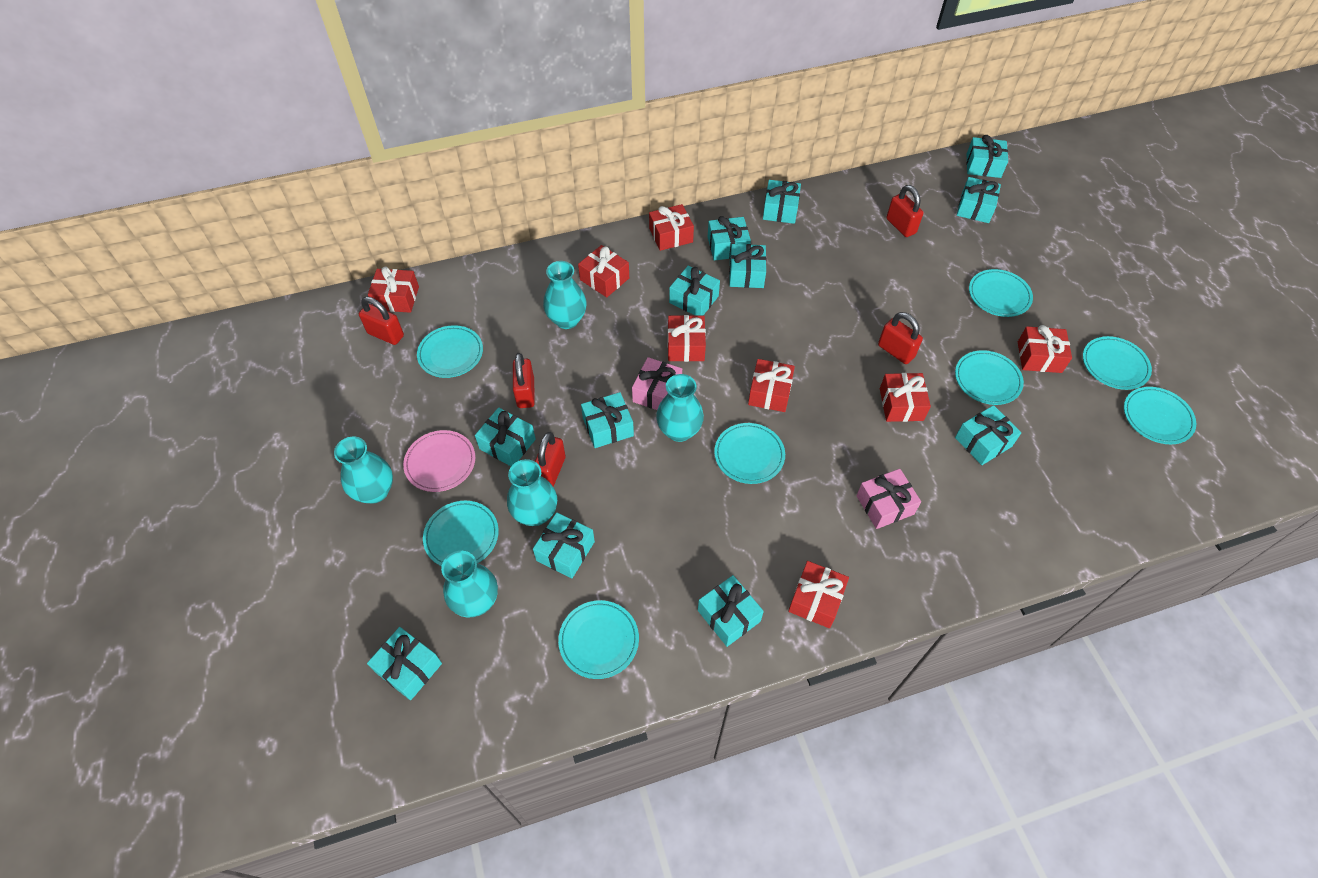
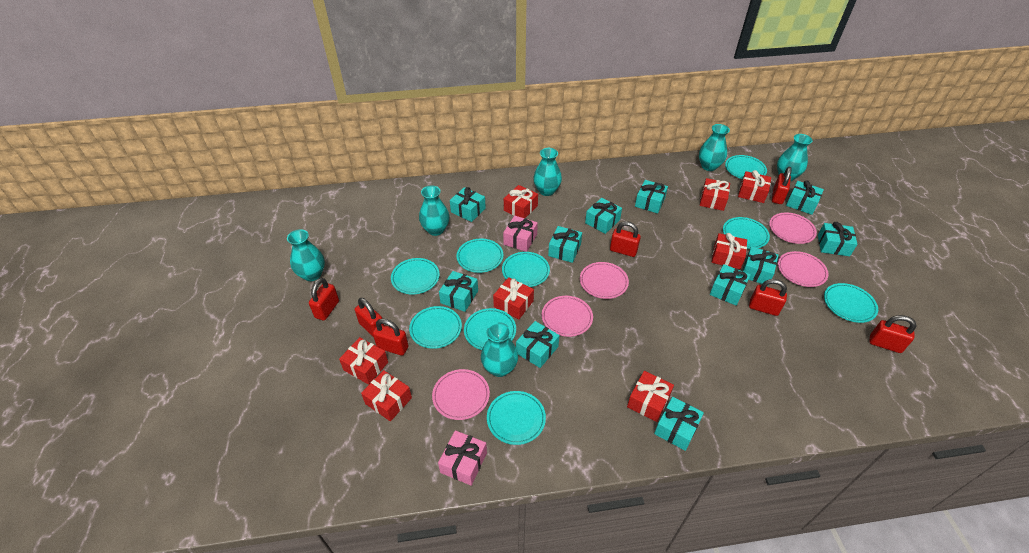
pink plate: [403,430,475,492] = 1 -> [432,369,490,420] [542,296,593,337] [580,262,629,299] [769,213,817,244] [778,251,829,287] = 5
red padlock: [359,297,404,345] [513,353,535,408] [535,432,566,487] [878,312,923,364] [886,185,924,237] = 5 -> [309,278,339,321] [355,298,384,336] [373,319,408,356] [610,221,641,257] [749,279,787,316] [772,167,792,204] [869,315,916,353] = 7
turquoise gift: [367,627,442,700] [475,407,536,466] [533,512,595,578] [581,392,634,448] [669,266,720,316] [698,575,764,647] [708,216,751,261] [729,244,767,288] [763,180,801,224] [955,405,1021,465] [957,177,1001,223] [966,135,1008,178] = 12 -> [439,271,478,312] [450,187,486,222] [516,321,560,368] [548,226,582,263] [585,198,622,234] [635,180,668,213] [654,397,704,451] [710,264,750,306] [743,247,778,284] [786,180,824,215] [818,222,858,256] = 11
turquoise plate: [417,325,483,378] [423,501,499,566] [558,600,639,679] [714,423,785,484] [955,350,1024,405] [969,269,1033,317] [1083,336,1152,390] [1124,387,1196,444] = 8 -> [391,258,440,294] [409,306,462,349] [457,238,504,273] [464,308,516,350] [487,391,546,445] [502,252,550,287] [723,217,770,249] [725,155,767,179] [824,283,878,323] = 9
turquoise vase: [334,436,393,503] [441,551,498,617] [507,459,557,526] [543,261,587,329] [656,374,704,442] = 5 -> [287,229,325,281] [419,185,450,236] [481,322,518,377] [533,148,562,196] [699,124,730,171] [777,134,813,181] = 6

